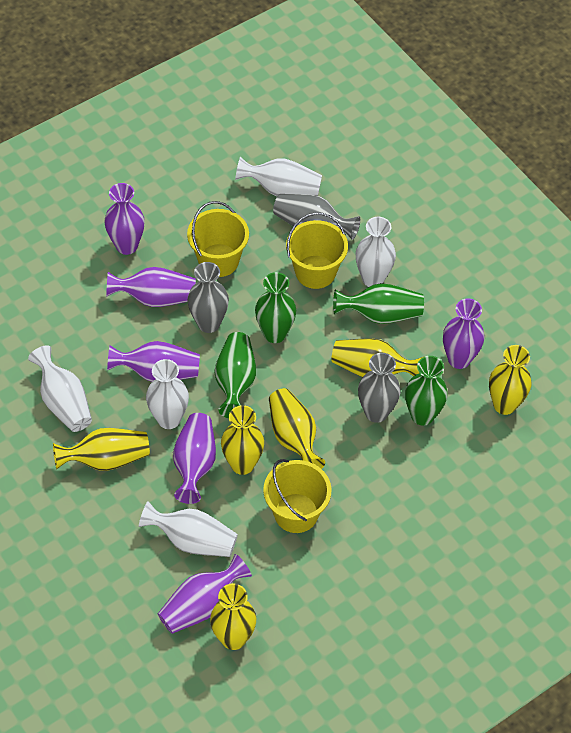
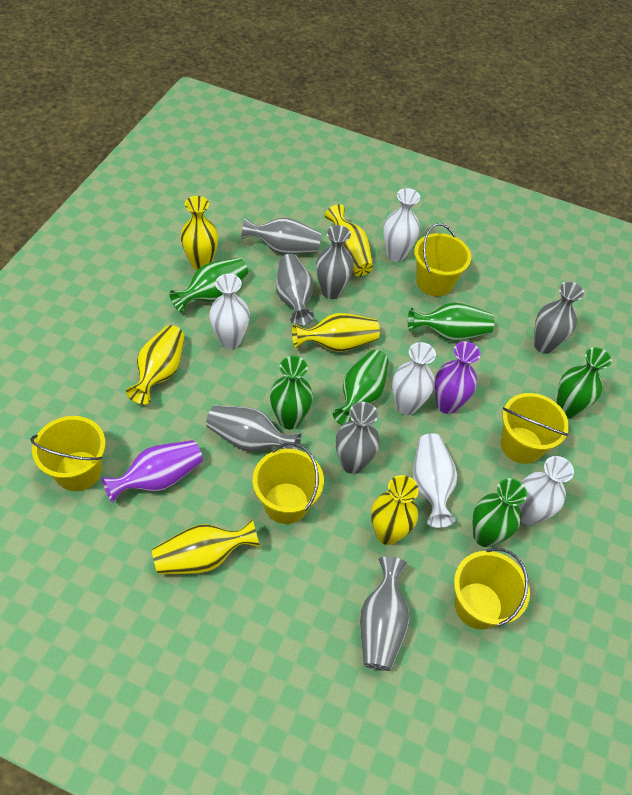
green vase: [215,332,256,418] [255,272,296,343] [333,283,424,324] [405,356,448,426] = 4 -> [169,258,248,312] [270,356,313,429] [333,350,389,425] [408,302,494,341] [473,478,527,547] [556,347,612,419] = 6
grey vase: [187,262,229,333] [273,194,360,240] [358,353,401,423] = 3 -> [206,405,302,452] [241,217,321,254] [276,254,314,326] [316,225,354,299] [336,402,380,474] [360,557,410,671] [534,281,584,354] = 7
purple vase: [104,183,145,255] [106,267,196,307] [107,341,200,382] [158,554,252,634] [173,413,216,504] [443,298,485,369] = 6 -> [101,440,203,503] [435,341,481,414] = 2
yellow bucket: [187,201,249,277] [263,459,331,533] [286,212,348,289] = 3 -> [30,416,106,491] [253,442,324,524] [414,223,471,296] [454,548,530,630] [501,393,569,464] = 5

